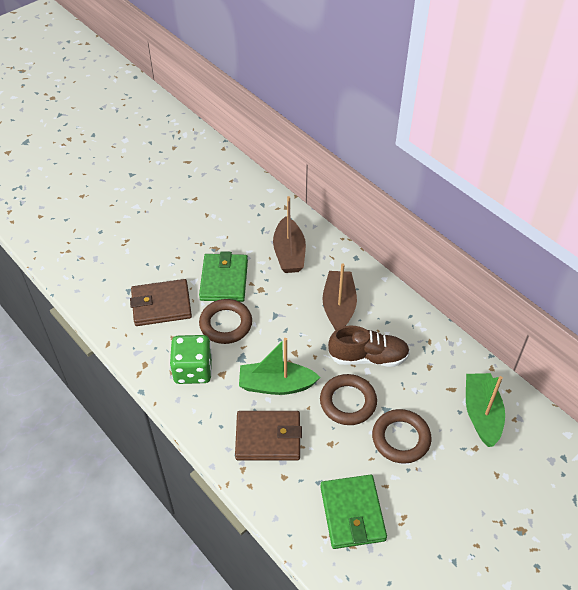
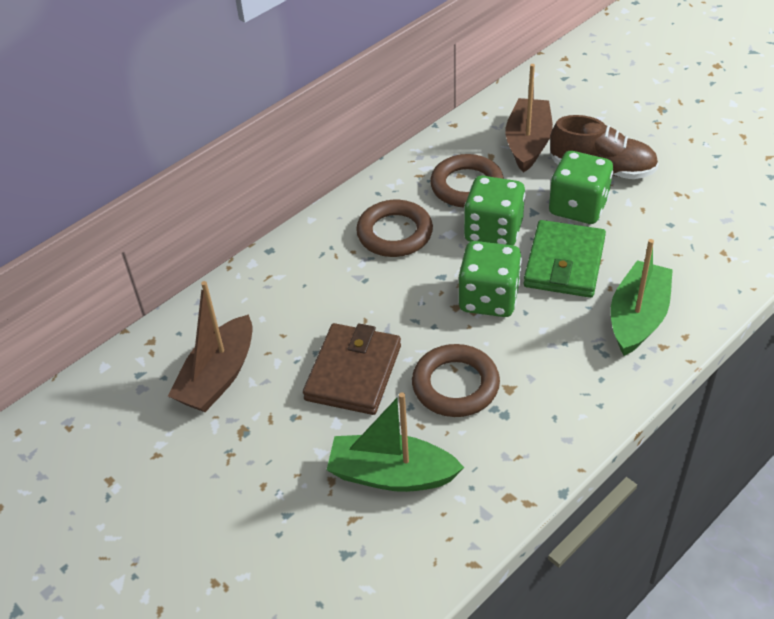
brown wallet: [130,279,192,326] [235,411,302,460] = 2 -> [303,323,401,415] = 1
green dice: [170,335,212,384] = 1 -> [459,241,522,317] [464,176,525,245] [549,151,613,224] = 3
green wallet: [199,251,248,302] [321,475,387,549] = 2 -> [524,220,606,298] = 1

